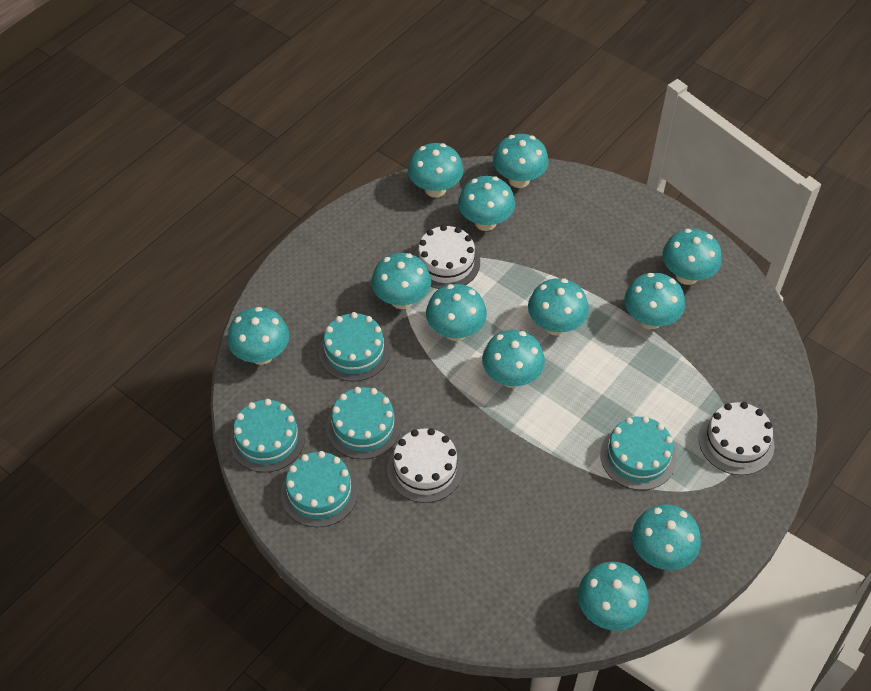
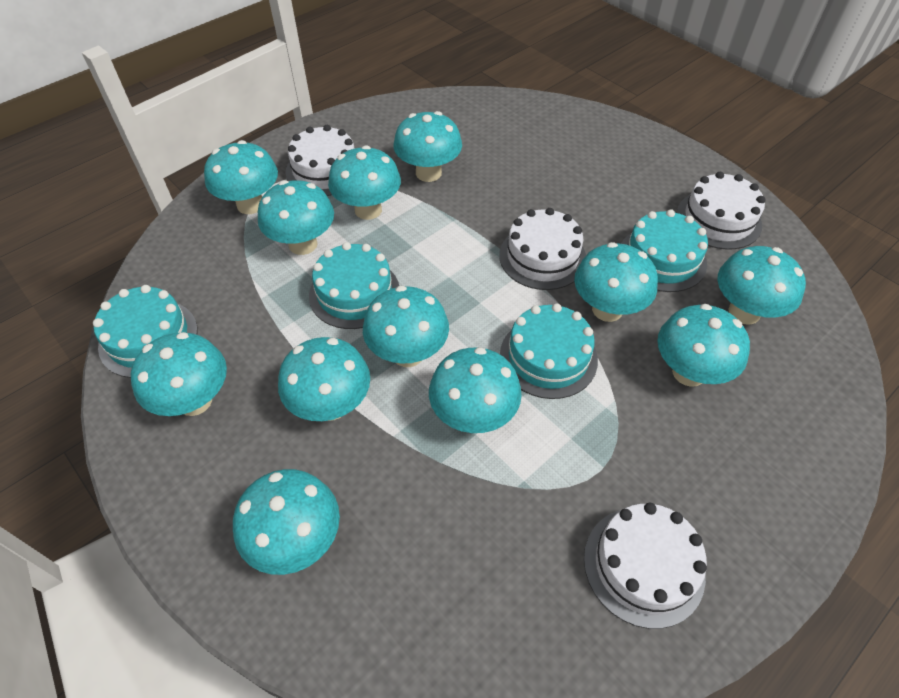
turquoise cake: [230,399,305,473] [281,451,358,527] [319,312,390,382] [327,387,401,459] [600,416,676,490] = 5 -> [93,285,197,378] [309,242,399,329] [500,303,598,399] [621,209,708,292] = 4
white cake: [387,428,463,503] [414,225,480,289] [699,402,775,475] = 3 -> [286,125,354,196] [499,208,586,290] [584,503,707,629] [677,172,765,250] = 4

